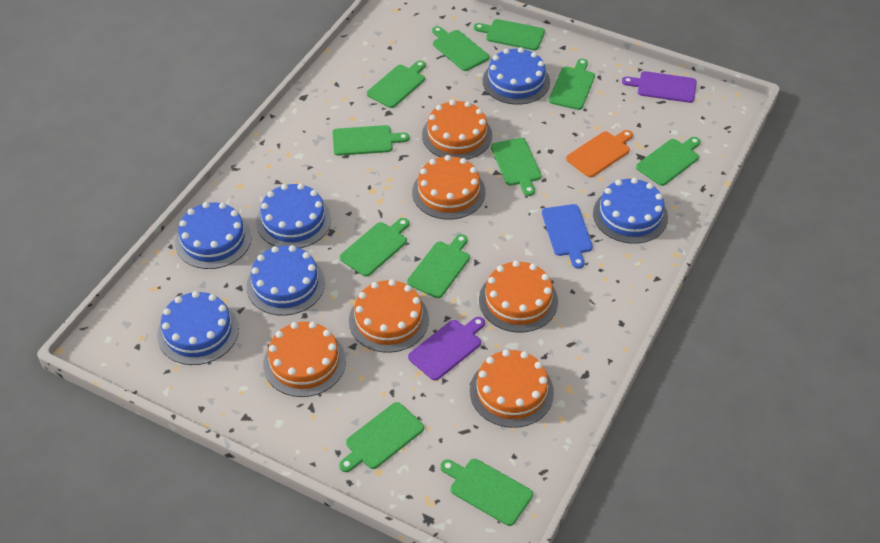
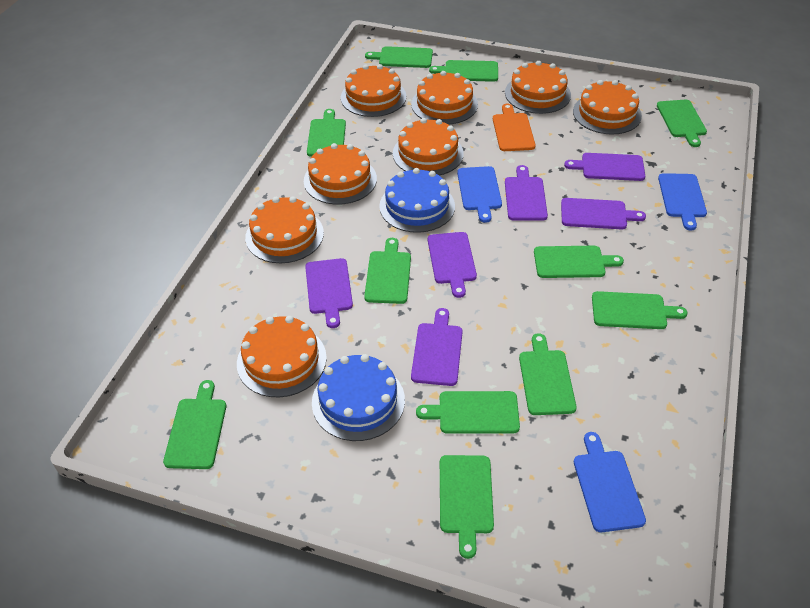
blue cake: [157,291,239,365] [175,202,252,269] [246,245,325,316] [256,183,331,248] [483,47,550,105] [593,178,668,244] = 6 -> [312,354,405,441] [379,168,455,233] = 2
blue cutting board: [542,204,593,269] = 1 -> [457,166,502,223] [574,432,646,532] [658,173,707,230] = 3
orange cake: [263,321,346,397] [349,279,429,353] [412,155,486,220] [422,100,492,160] [470,349,554,428] [479,260,558,332] = 6 -> [237,316,327,397] [245,197,324,263] [304,143,377,205] [341,64,406,117] [393,118,464,176] [411,71,478,125] [505,61,571,114] [573,80,642,135] = 8
purple cutting board: [408,317,485,380] [622,71,697,103] = 2 -> [305,258,353,328] [411,308,463,386] [428,232,477,298] [505,165,548,221] [561,198,646,229] [564,153,645,181] = 6

